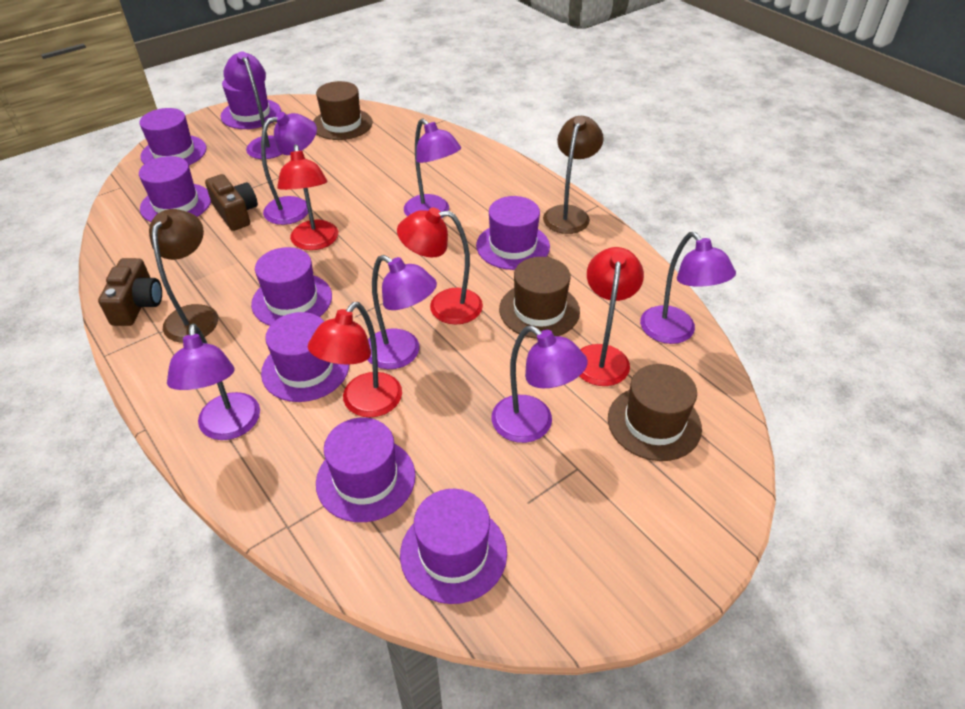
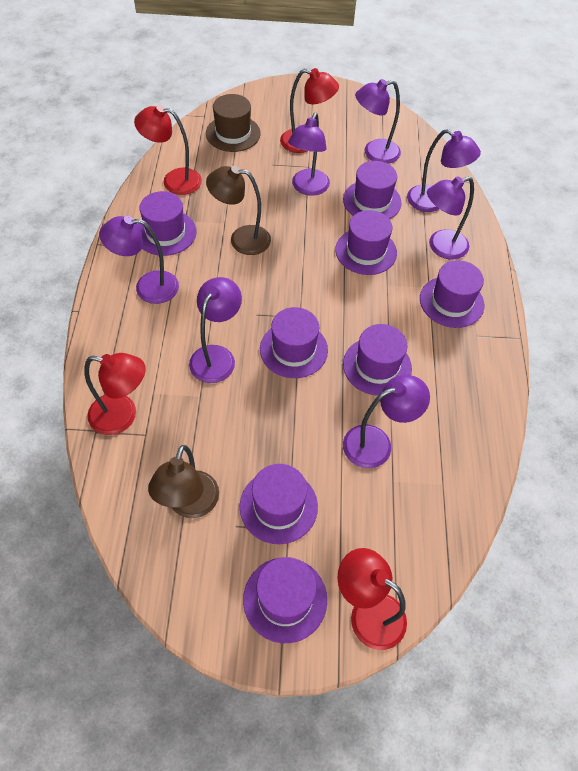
brown camera: [98,258,162,326] [205,174,258,231] = 2 -> none = 0
brown hat: [313,81,372,140] [499,257,580,339] [608,364,702,461] = 3 -> [206,94,261,152] = 1

